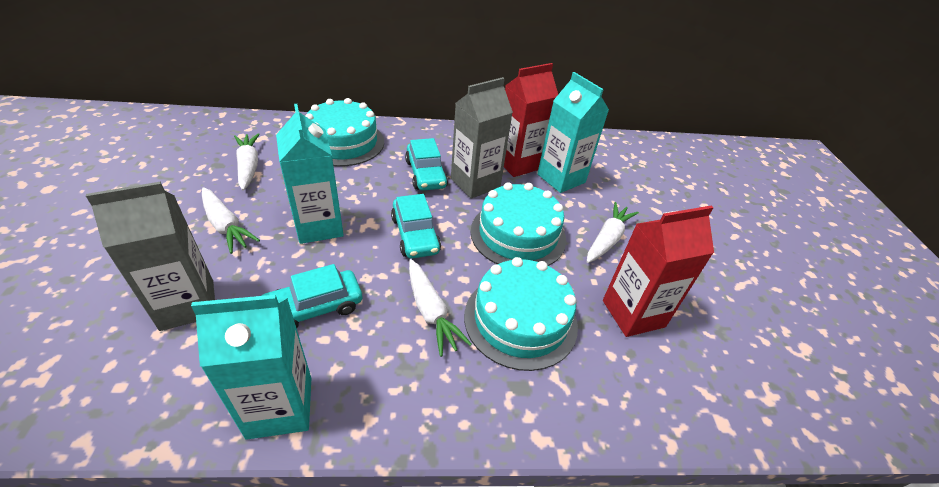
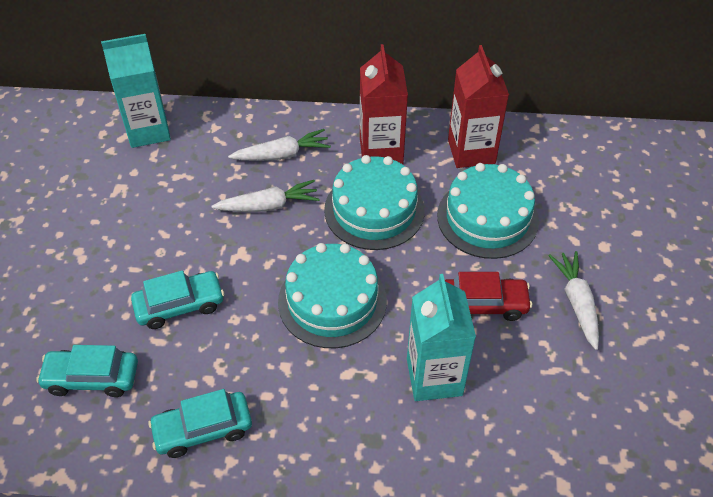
grey carton: [86,182,215,331] [451,77,513,199] = 2 -> none = 0
red car: none = 0 -> [445,272,532,321] = 1
turquoise carton: [191,295,311,440] [276,104,344,244] [537,72,609,193] = 3 -> [101,34,171,148] [407,274,476,401] = 2
white carrot: [202,187,260,254] [234,133,260,191] [409,259,472,357] [587,202,639,263] = 4 -> [211,180,319,212] [228,129,331,161] [549,251,599,350] = 3

